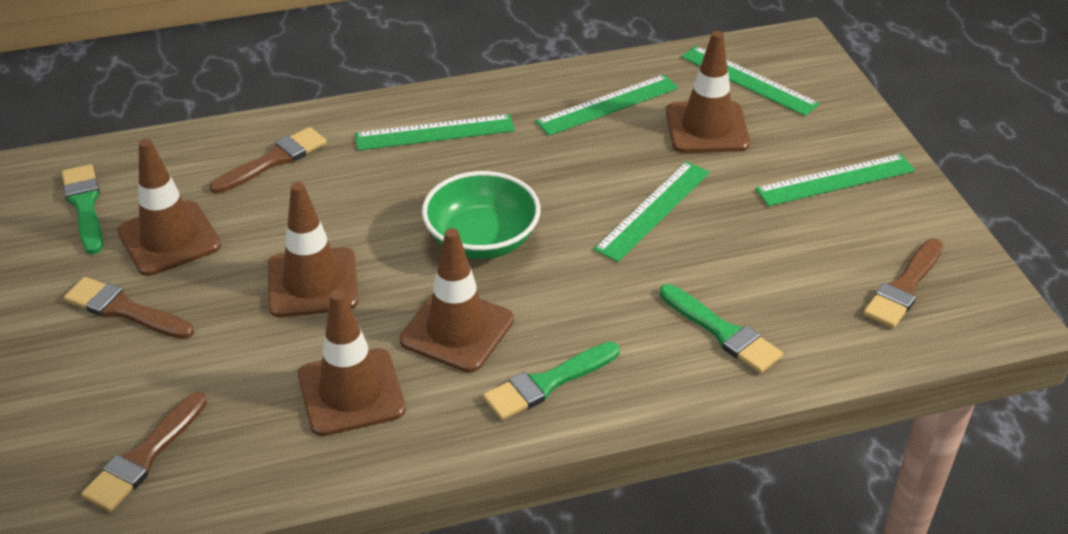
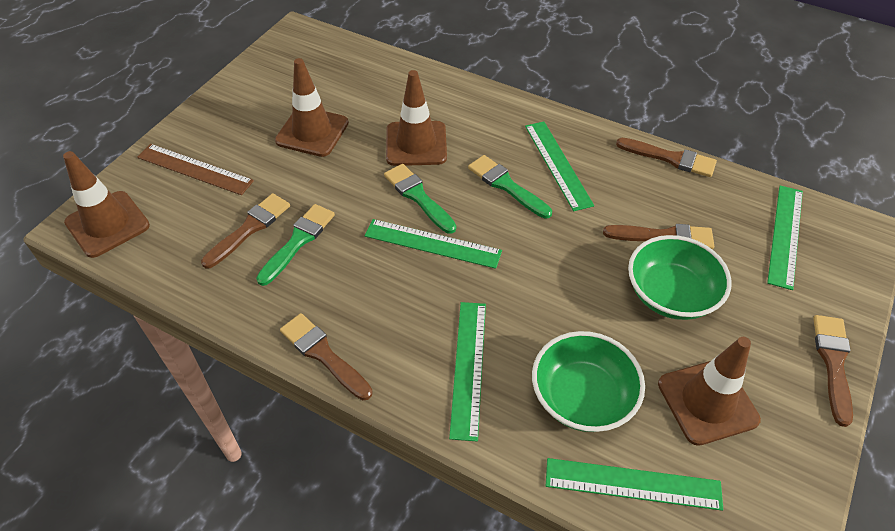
brown brush: [64,277,194,339] [81,392,207,512] [209,127,327,194] [863,239,943,328] = 4 -> [201,193,290,268] [280,313,373,400] [603,224,714,249] [616,138,717,177] [813,315,853,427] = 5
brown ruler: none = 0 -> [137,144,254,195] = 1
brown traffic cone: [117,139,221,276] [268,182,358,317] [298,290,406,436] [400,228,514,373] [666,31,750,153] = 5 -> [63,151,150,258] [275,58,349,157] [386,70,447,166] [658,337,761,446] = 4
green bowl: [422,171,541,259] = 1 -> [532,331,645,432] [628,235,732,320] = 2

